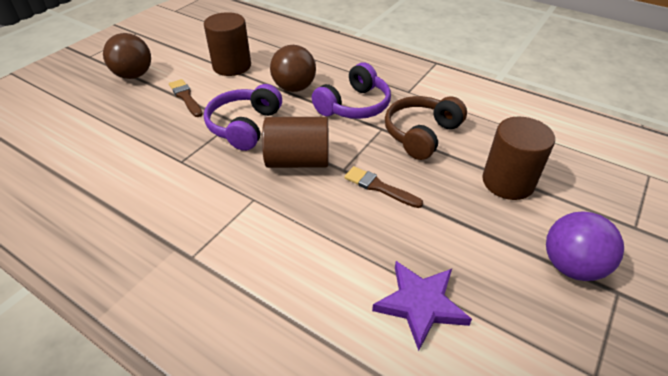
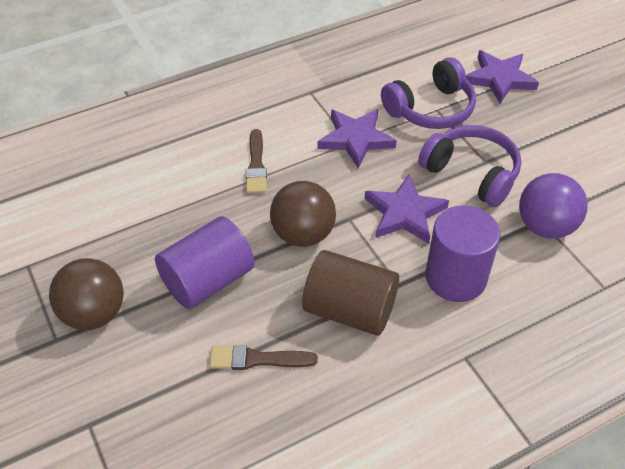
brown cylinder: [204,12,251,76] [262,117,329,168] [482,117,555,200] = 3 -> [302,250,399,336] = 1
brown headphones: [385,96,467,160] = 1 -> none = 0
purple cylinder: none = 0 -> [155,216,255,309] [425,205,500,302] = 2
purple star: [372,261,472,351] = 1 -> [318,109,397,168] [365,175,449,244] [466,50,539,104] = 3

